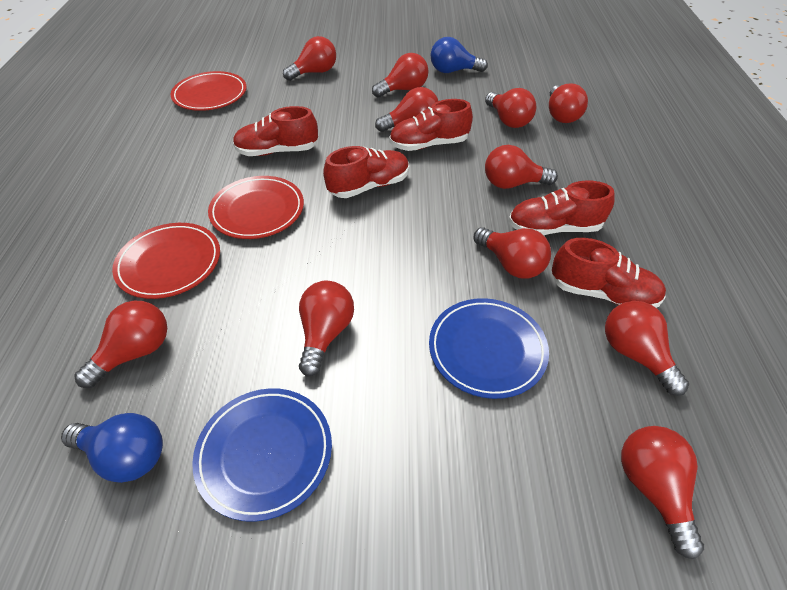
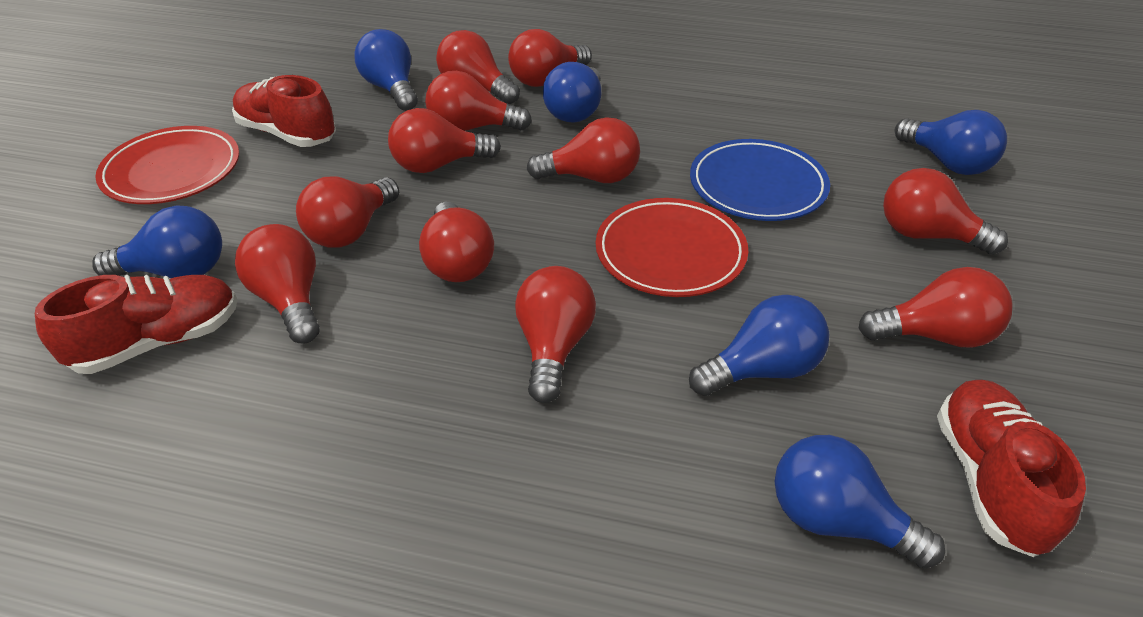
blue light bulb: [61,413,163,483] [431,37,488,73] = 2 -> [92,205,222,278] [355,29,418,111] [543,62,601,122] [689,295,829,396] [774,435,945,569] [895,110,1007,175] = 6
blue plate: [192,388,332,522] [429,298,549,399] = 2 -> [690,139,830,221] = 1
red plate: [112,223,220,299] [171,71,247,111] [208,176,304,239] = 3 -> [95,126,239,204] [596,198,748,297] = 2
red shoe: [233,106,318,156] [323,146,409,198] [389,99,473,151] [509,181,615,235] [552,238,666,308] = 5 -> [35,275,237,374] [232,75,336,147] [937,380,1086,557] = 3

